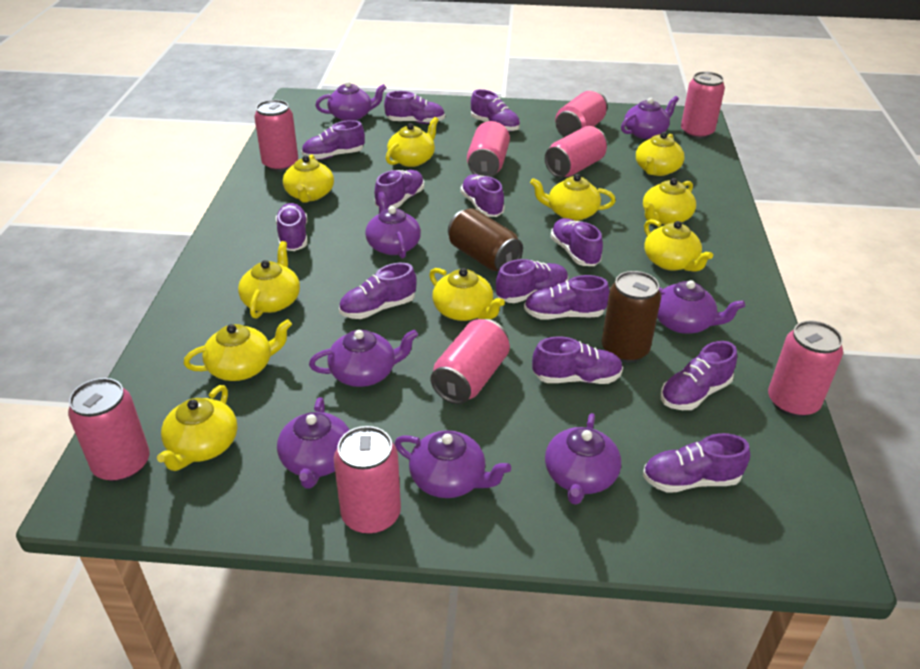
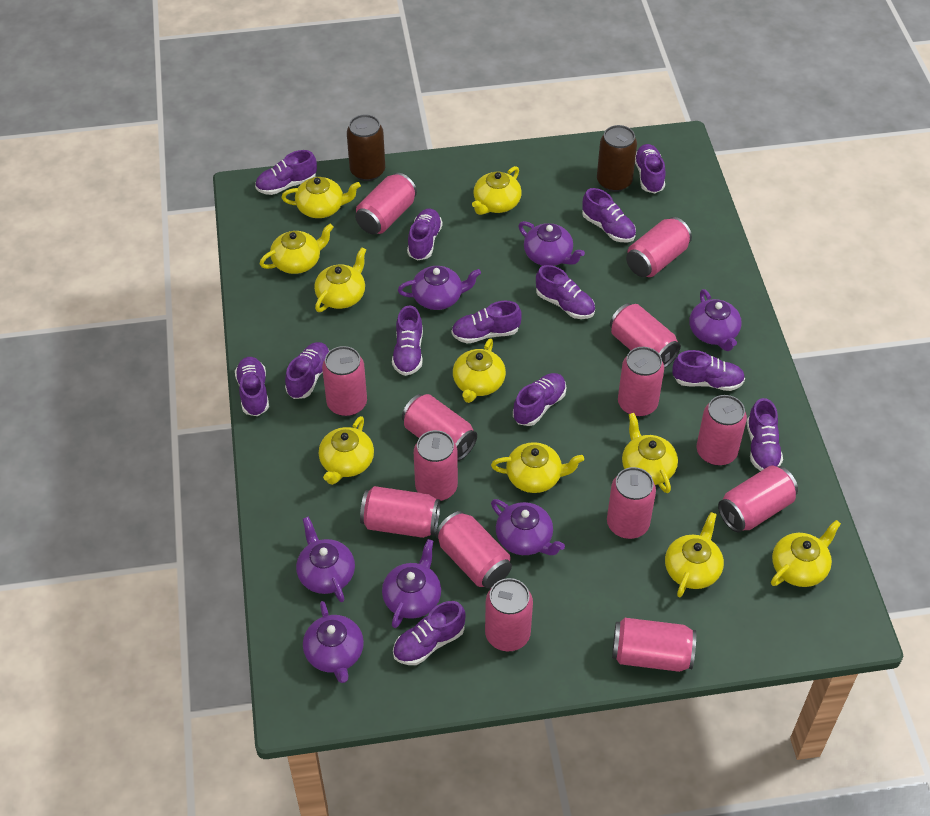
pink can: [68,378,150,482] [254,100,298,172] [334,426,401,534] [431,319,510,404] [467,121,510,177] [545,126,607,177] [555,91,608,137] [681,71,725,139] [768,320,843,417] = 9 -> [322,346,367,416] [355,173,417,234] [360,486,440,538] [402,394,477,461] [414,430,458,501] [436,511,512,589] [485,578,533,651] [607,467,656,539] [610,303,681,368] [612,618,696,672] [618,347,664,417] [626,217,692,277] [697,395,747,466] [718,466,798,532] = 14
purple teapot: [277,397,350,489] [309,329,418,387] [315,81,386,121] [365,192,421,258] [394,430,511,498] [545,413,621,505] [621,96,679,139] [657,280,745,334] = 8 -> [296,517,355,602] [303,601,364,683] [382,539,441,628] [398,266,481,310] [491,499,565,555] [518,221,585,266] [689,289,742,351] = 7

